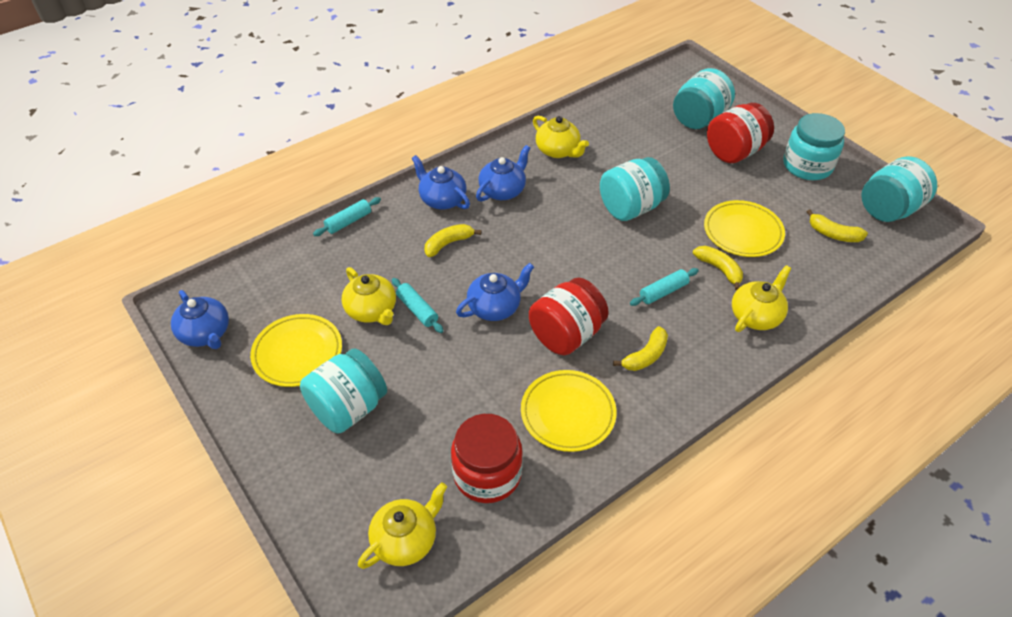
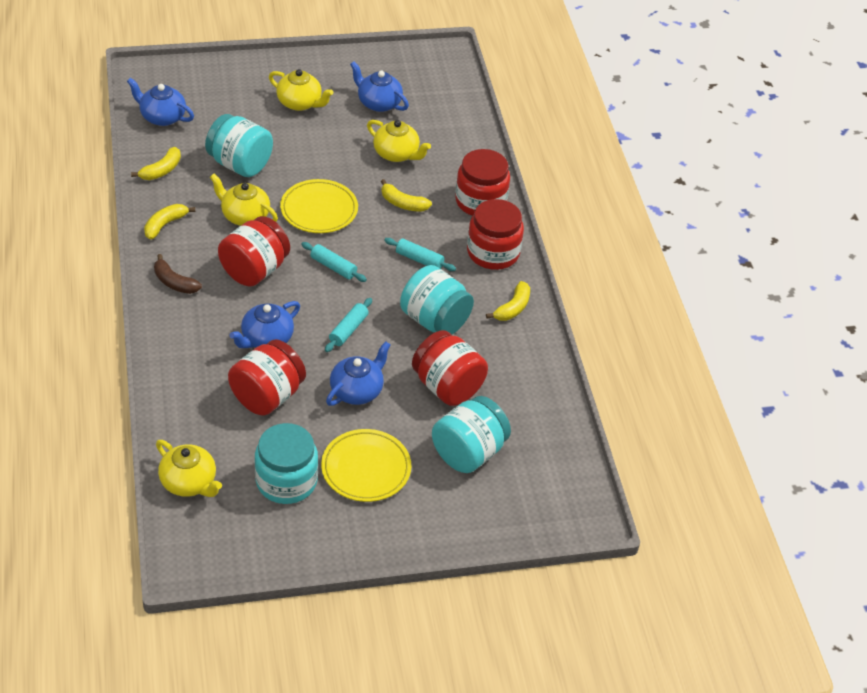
brown banana: none = 0 -> [154,254,202,294] = 1
red jar: [451,414,523,503] [529,278,609,355] [707,103,774,163] = 3 -> [218,216,290,287] [228,339,306,416] [412,330,488,406] [455,149,510,216] [467,199,524,270] = 5
turquoise jar: [300,348,387,433] [600,157,670,221] [673,68,735,129] [783,113,845,180] [861,156,937,222] = 5 -> [205,114,273,177] [255,423,318,504] [400,265,474,335] [432,396,511,473] = 4
yellow plate: [250,314,342,387] [521,370,617,452] [704,200,785,257] = 3 -> [280,179,358,233] [321,429,411,502] = 2

